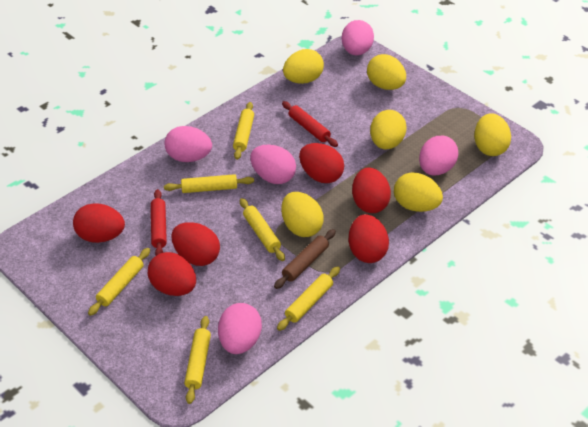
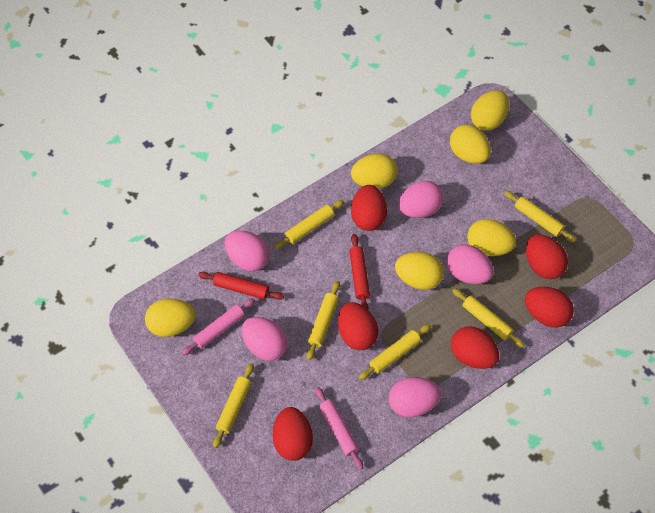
brown rolling pin: [274,229,336,289] = 1 -> none = 0
pink rolling pin: none = 0 -> [182,298,255,356] [315,387,363,470] = 2

